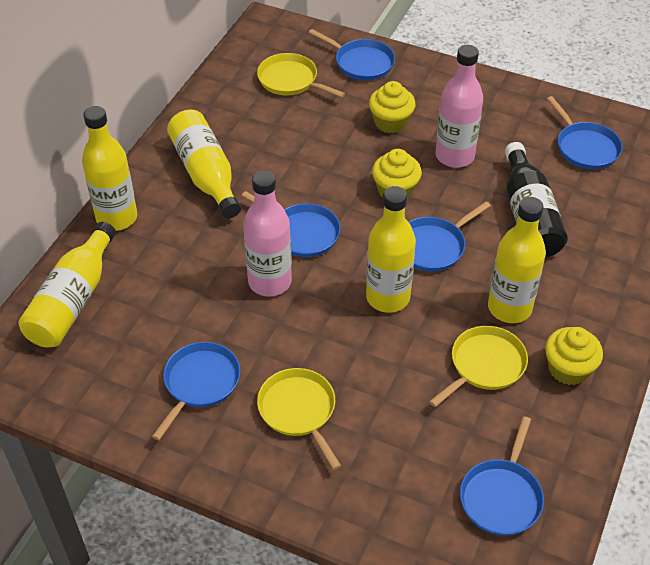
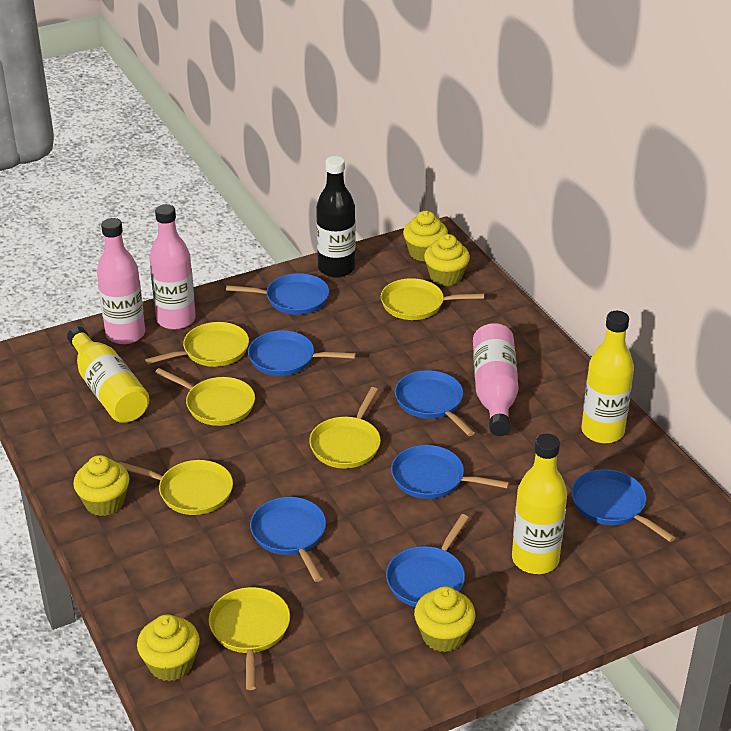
blue pan: [152,342,240,440] [242,191,340,257] [309,29,395,80] [409,201,491,272] [460,416,544,536] [547,96,622,169] = 6 -> [226,273,329,315] [248,330,356,376] [250,497,326,582] [386,514,469,607] [391,445,509,499] [395,370,475,436] [571,469,676,542] = 7
pink bottle: [243,170,292,296] [436,45,483,168] = 2 -> [97,218,145,344] [149,204,196,330] [473,323,519,436] = 3
yellow bottle: [19,222,116,347] [82,106,137,231] [167,110,241,218] [366,186,416,313] [488,197,546,323] = 5 -> [67,326,150,423] [512,434,567,574] [581,311,634,443] = 3
yellow cupcake: [369,81,416,133] [372,149,422,199] [545,327,603,385] = 3 -> [73,455,129,516] [137,614,200,681] [403,211,448,262] [414,586,475,652] [424,234,470,286] = 5
yellow pan: [257,53,345,98] [257,368,341,470] [429,326,528,407] = 3 -> [119,460,233,515] [145,322,249,367] [155,368,255,426] [209,587,290,690] [309,387,381,468] [381,278,484,320] = 6

